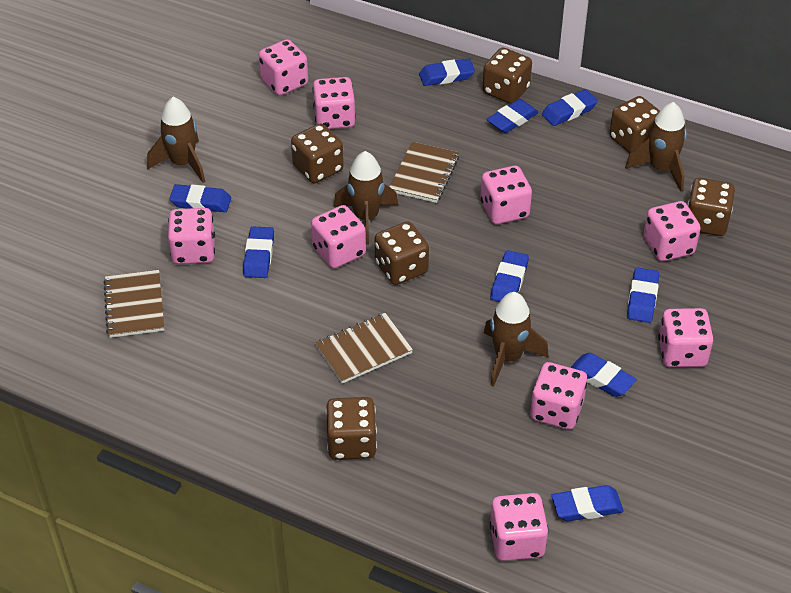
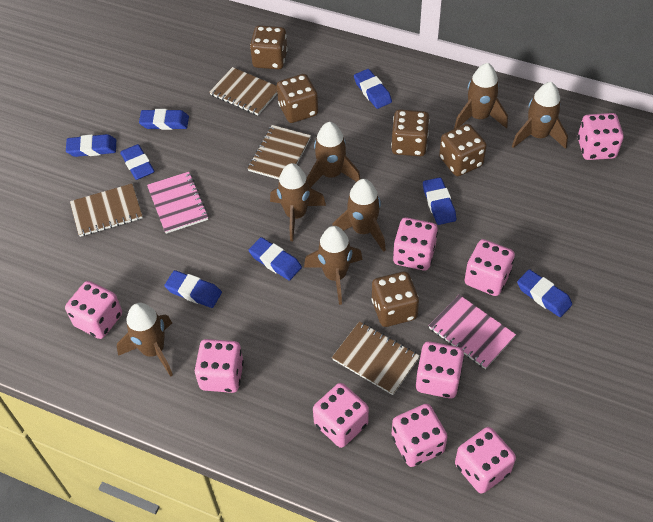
blue eraser: [169,184,231,212] [243,227,274,278] [419,59,475,86] [486,99,539,133] [490,250,529,302] [542,89,598,126] [551,485,624,521] [570,353,637,397] [627,267,659,323] = 9 -> [66,134,116,157] [120,144,155,180] [139,109,189,130] [164,270,222,308] [249,237,302,280] [354,69,392,109] [423,177,456,225] [517,269,572,317] = 8
brown dice: [291,123,344,183] [326,397,377,460] [375,221,429,285] [482,47,532,104] [609,96,660,153] [687,178,735,236] = 6 -> [250,25,288,69] [277,74,318,123] [372,271,419,327] [391,109,430,156] [439,124,487,176] = 5
brown notebook: [103,270,164,338] [315,313,413,383] [390,142,459,203] = 3 -> [70,184,143,237] [209,67,277,115] [248,125,311,179] [332,321,420,395] = 4
brown rocket: [147,97,205,183] [334,151,398,245] [484,292,549,387] [625,102,687,192] = 4 -> [117,303,173,377] [270,163,326,241] [304,226,363,305] [307,122,360,188] [332,179,386,252] [454,63,508,129] [512,82,568,149] = 7
pink notebook: none = 0 -> [147,172,209,234] [429,295,516,369] = 2

